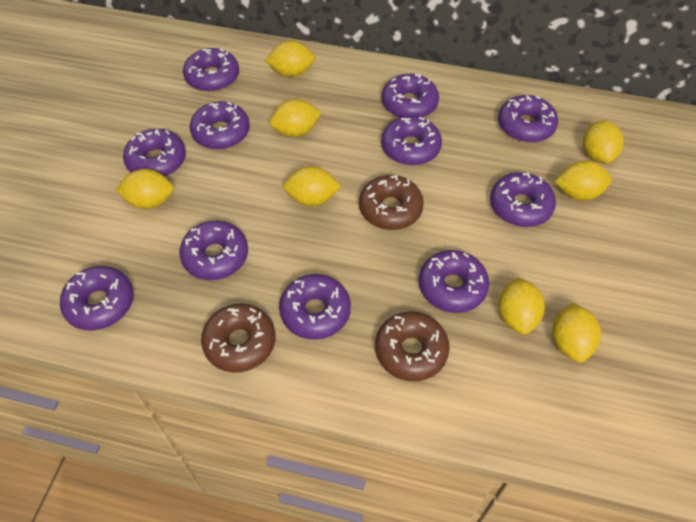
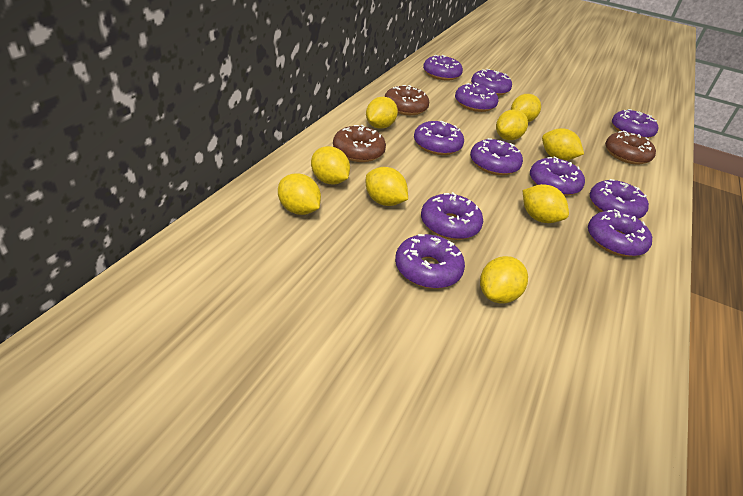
yellow lemon: [115,169,174,209] [265,41,315,77] [269,99,322,137] [283,166,341,206] [498,277,545,335] [552,302,601,363] [555,160,612,201] [583,120,624,164] = 8 -> [278,173,321,215] [311,146,350,185] [366,97,398,129] [366,167,408,206] [480,256,528,304] [496,109,528,140] [511,94,541,122] [523,184,569,223] [542,128,584,161] = 9

